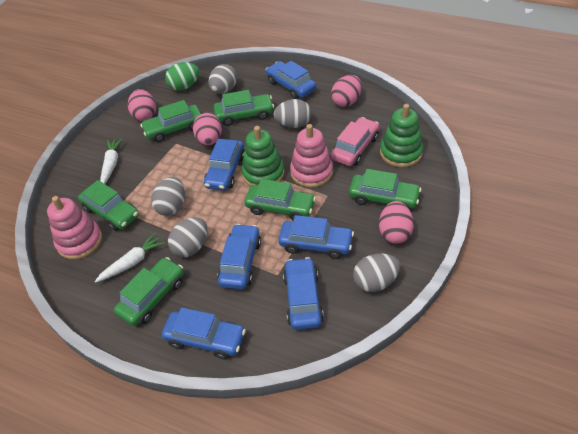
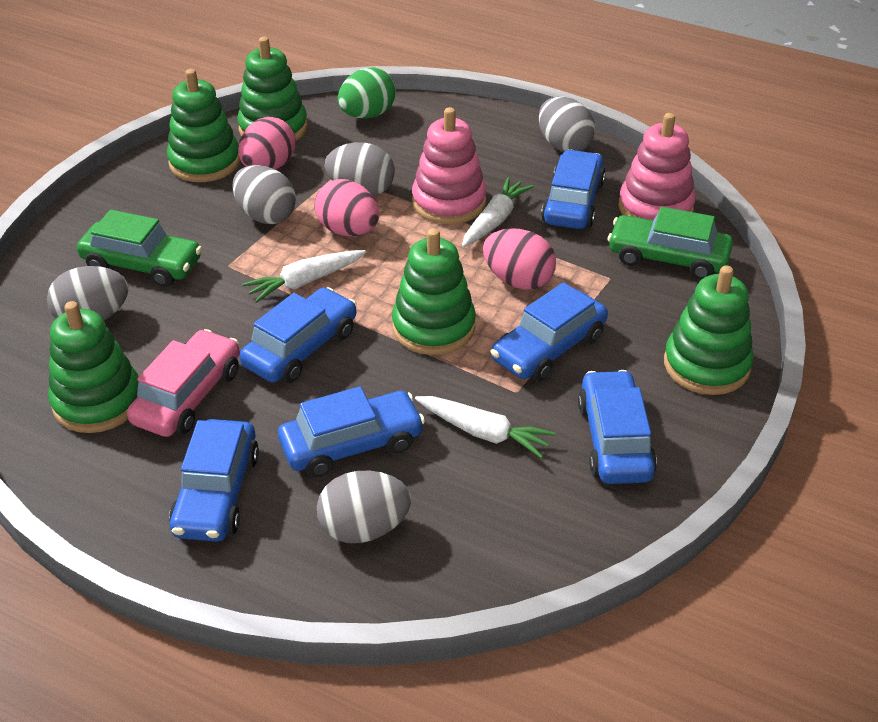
green car: [78,180,139,231] [114,257,184,326] [140,100,201,142] [214,90,274,126] [245,179,316,220] [349,169,421,208] = 6 -> [77,210,202,287] [608,207,733,280] = 2
green stacking toy: [242,126,284,187] [380,104,423,167] = 2 -> [48,301,139,433] [167,69,240,182] [237,37,308,141] [392,228,476,355] [664,266,754,395] = 5
pink egg: [128,89,156,121] [193,113,222,145] [331,75,362,107] [379,201,414,244] = 4 -> [238,117,296,170] [314,179,379,236] [483,228,556,290] = 3
white carrot: [95,233,165,282] [100,138,123,184] = 2 -> [242,250,366,303] [415,396,555,458] [462,177,534,248] = 3

